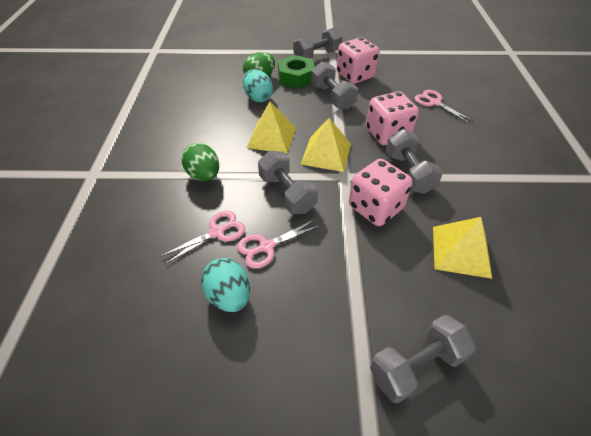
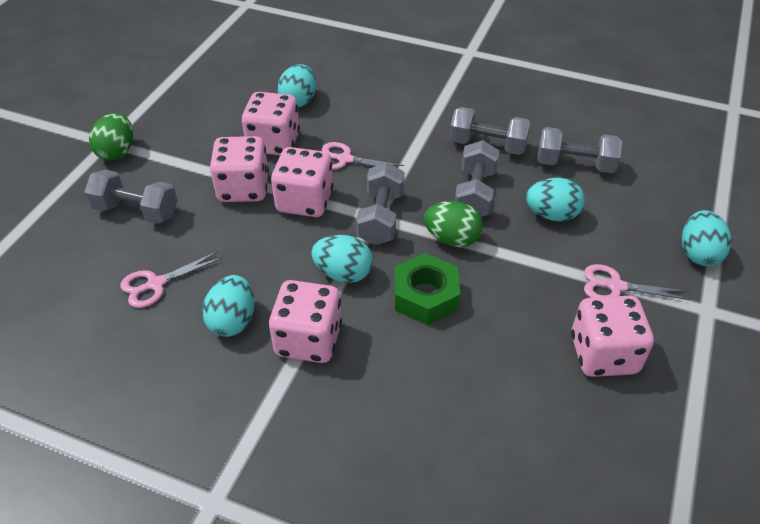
pink dice: [336,37,380,84] [349,159,413,226] [366,91,419,145] = 3 -> [210,136,269,202] [242,92,300,155] [269,280,342,363] [271,147,333,217] [571,296,654,377] = 5
turquoise egg: [201,258,250,312] [243,69,273,102] = 2 -> [202,275,254,337] [277,64,316,108] [311,235,373,283] [526,178,585,221] [682,210,732,266] = 5
yellow pyramid: [247,102,296,154] [300,118,351,172] [433,217,492,279] = 3 -> none = 0

